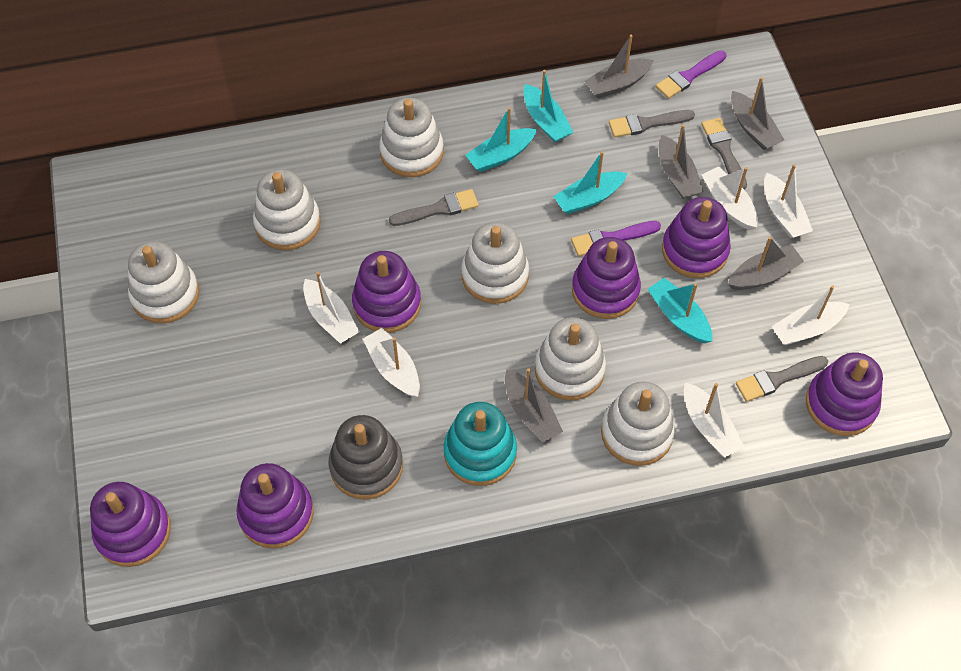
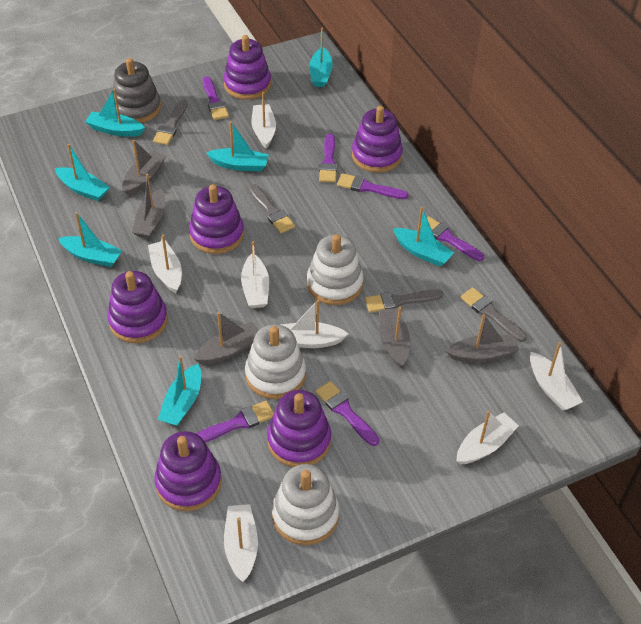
purple brush: [571,221,661,256] [655,50,726,99] = 2 -> [195,400,274,443] [203,76,229,120] [315,381,379,446] [319,134,337,183] [337,173,409,199] [420,216,484,261] = 6
turquoise boat: [466,107,537,172] [523,70,574,143] [553,151,627,214] [648,278,712,343] = 4 -> [55,144,110,201] [58,212,123,267] [85,88,145,137] [158,356,201,426] [206,121,269,172] [309,28,333,87] [393,207,454,266] = 7
turquoise stacking toy: [444,402,517,486] = 1 -> none = 0
white boat: [303,272,360,344] [363,328,420,397] [684,382,744,458] [701,166,758,230] [764,164,813,238] [772,285,850,345] = 6 -> [148,235,182,293] [224,504,258,582] [241,241,269,308] [251,92,276,149] [281,300,348,348] [457,410,519,464] [530,342,583,411] = 7
white stacking toy: [128,241,199,324] [253,169,321,250] [379,98,444,177] [461,222,529,304] [535,317,606,400] [601,381,675,466] = 6 -> [245,324,306,399] [272,464,339,545] [307,234,364,305] = 3

